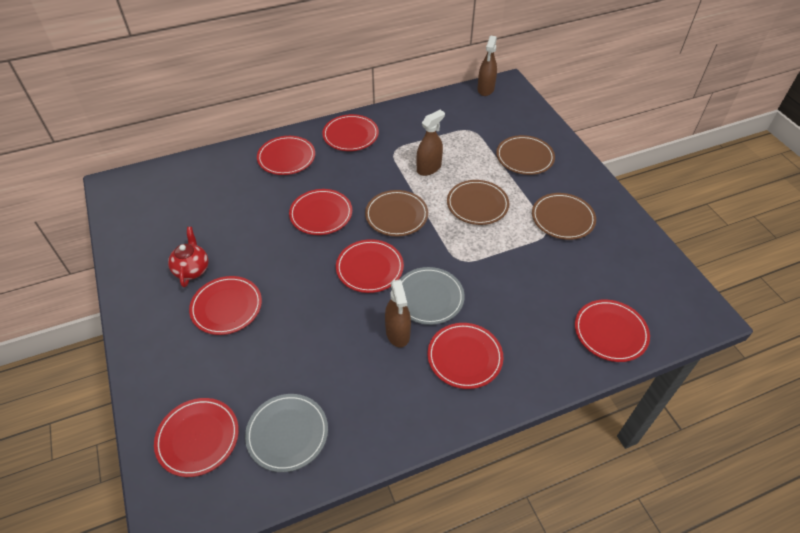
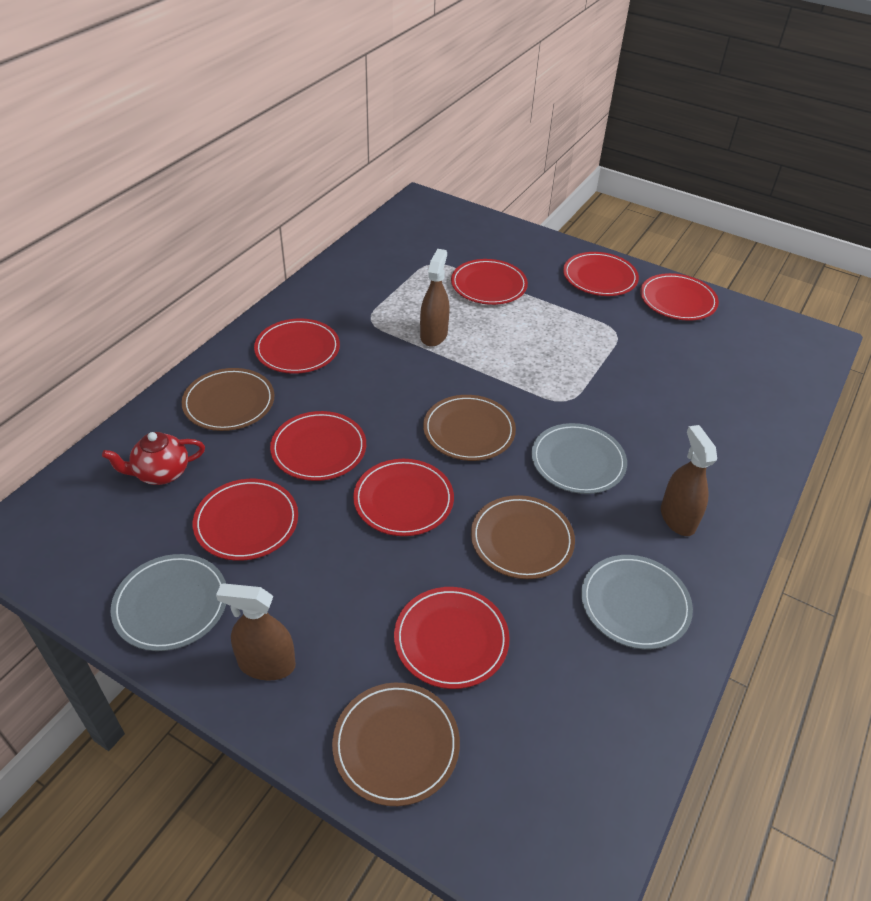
grey plate: [245,394,328,472] [400,267,465,325] = 2 -> [111,554,226,651] [531,423,627,494] [581,555,693,650] = 3

